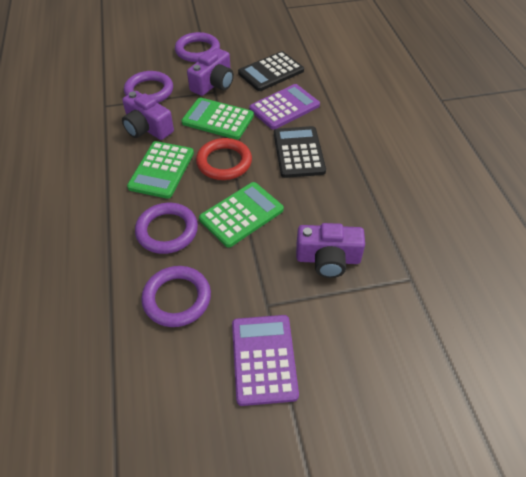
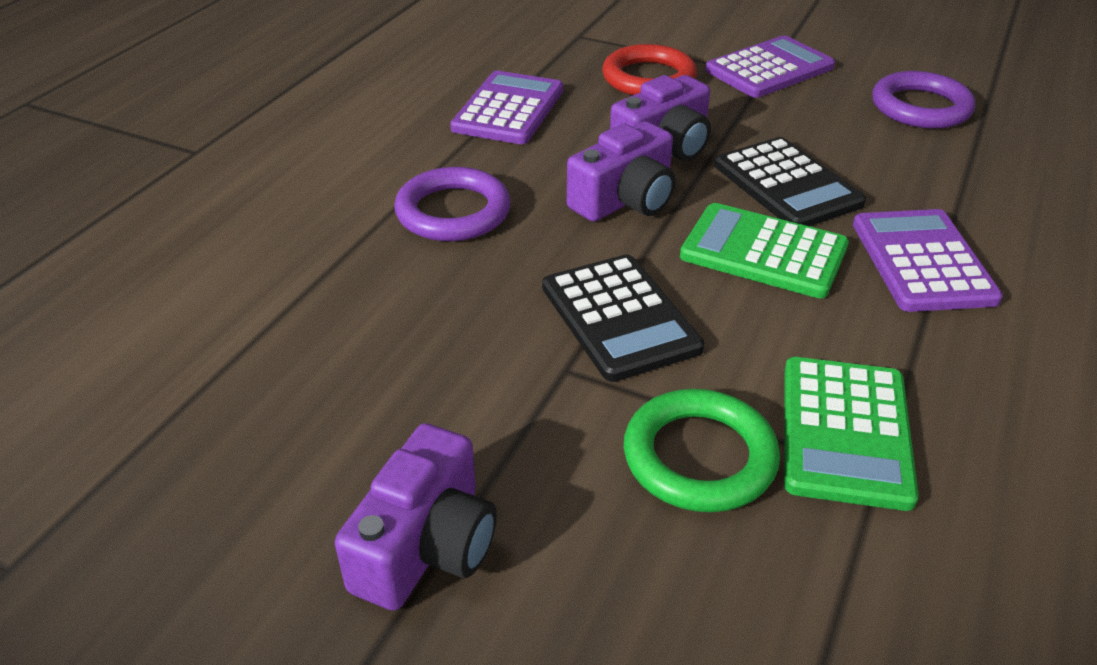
green calculator: [127,141,194,199] [182,98,254,140] [199,182,284,248] = 3 -> [680,203,849,298] [784,357,919,511] = 2
green ring: none = 0 -> [624,389,780,512] = 1
purple calculator: [232,315,299,406] [249,84,320,130] = 2 -> [450,71,564,144] [705,35,835,98] [853,209,1003,312] = 3
purple ring: [124,71,173,103] [135,203,198,254] [141,266,211,327] [175,32,220,62] = 4 -> [394,167,511,241] [872,71,976,129] = 2

